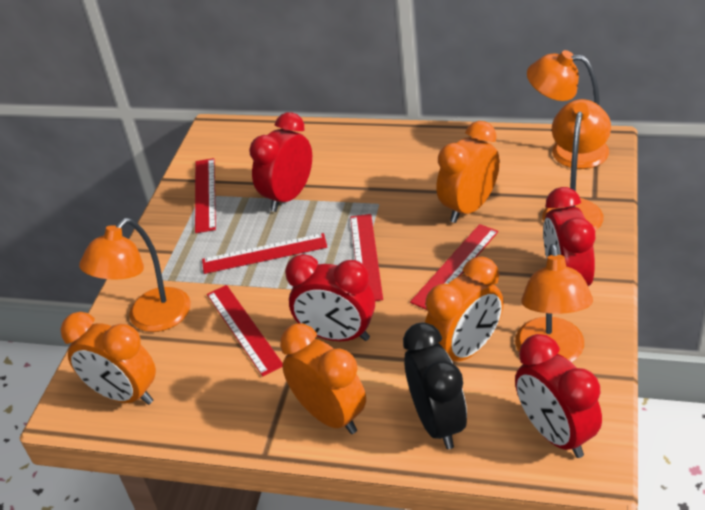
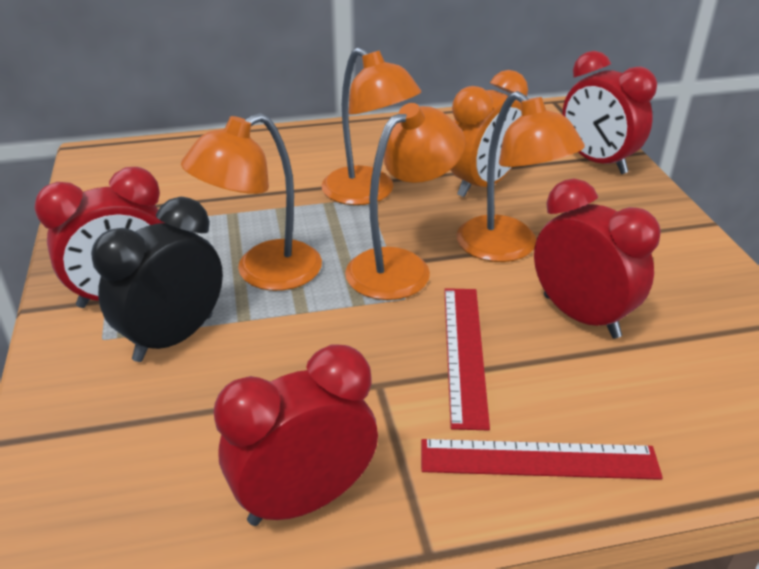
orange clock: [60,312,156,405] [280,324,366,434] [425,257,504,361] [436,121,500,223] = 4 -> [451,70,528,197] = 1
red ruler: [195,158,216,233] [202,233,327,274] [207,285,283,376] [350,214,383,301] [410,224,498,310] = 5 -> [421,439,663,480] [444,288,490,431] = 2

